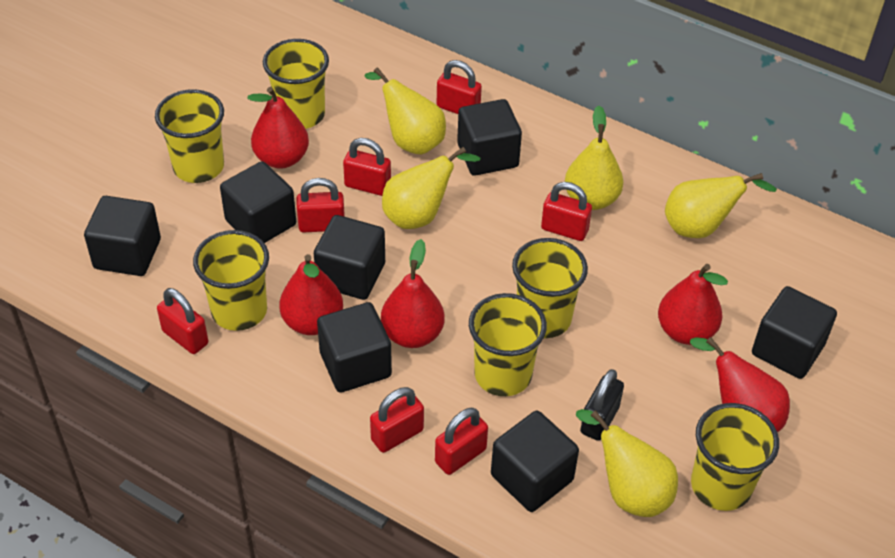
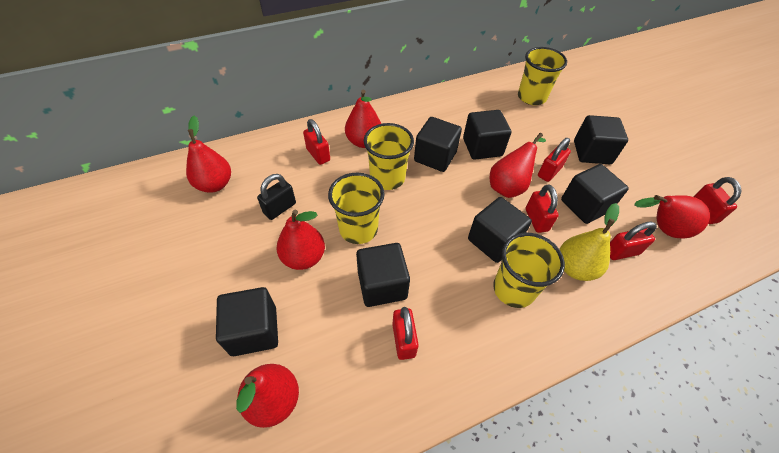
red padlock: [157,288,208,354] [296,178,345,233] [343,138,391,196] [370,387,424,453] [435,408,488,475] [437,60,482,114] [541,182,592,241] = 7 -> [303,119,330,165] [392,307,419,360] [525,184,559,233] [538,138,571,182] [610,222,657,260] [694,177,741,224] = 6
red pear: [248,87,309,168] [279,254,343,335] [381,239,445,348] [658,264,728,345] [690,337,790,432] = 5 -> [186,116,231,193] [236,364,299,428] [276,210,325,270] [345,90,381,148] [490,133,546,198] [634,195,710,238] = 6
yellow cup: [155,89,224,183] [193,230,269,331] [263,39,329,129] [469,293,547,396] [512,238,588,338] [691,403,779,511] = 6 -> [328,172,384,244] [364,123,414,190] [493,233,565,308] [518,47,567,105] = 4
yellow pear: [365,67,446,155] [382,147,480,229] [565,106,624,210] [576,409,678,517] [665,173,777,238] = 5 -> [560,203,619,281] = 1

